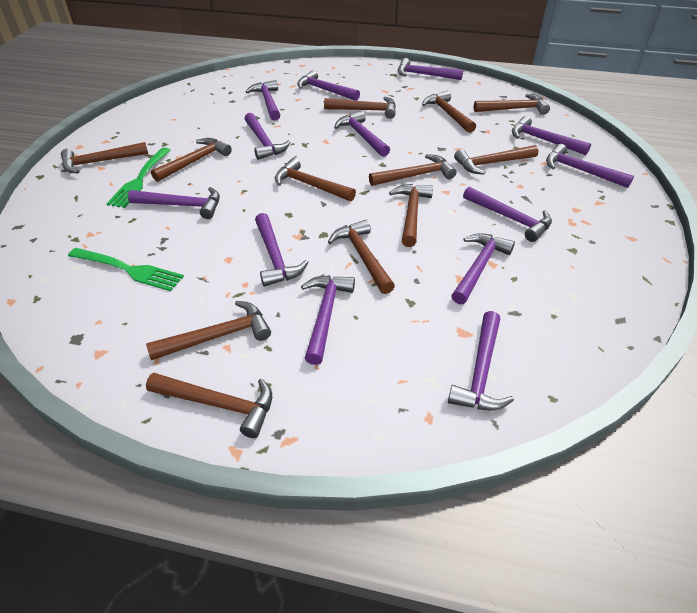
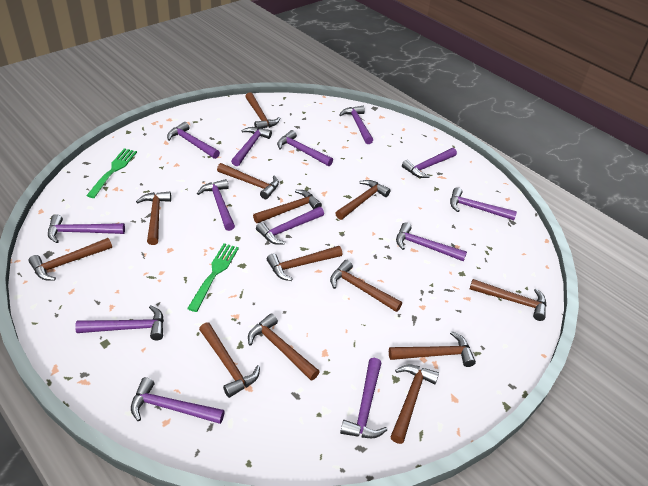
brown hammer: [61,142,148,173] [146,301,271,360] [146,373,272,438] [151,138,232,182] [275,158,356,201] [324,97,396,119] [328,220,395,294] [369,154,456,186] [389,184,433,247] [422,91,476,133] [454,145,538,175] [474,94,550,115] = 12 -> [28,238,112,281] [136,191,171,245] [199,322,260,398] [217,163,279,199] [245,92,280,129] [248,313,320,381] [253,190,322,223] [267,246,342,281] [330,260,402,312] [335,180,391,220] [389,331,476,367] [391,365,439,444] [470,279,546,321] = 13

